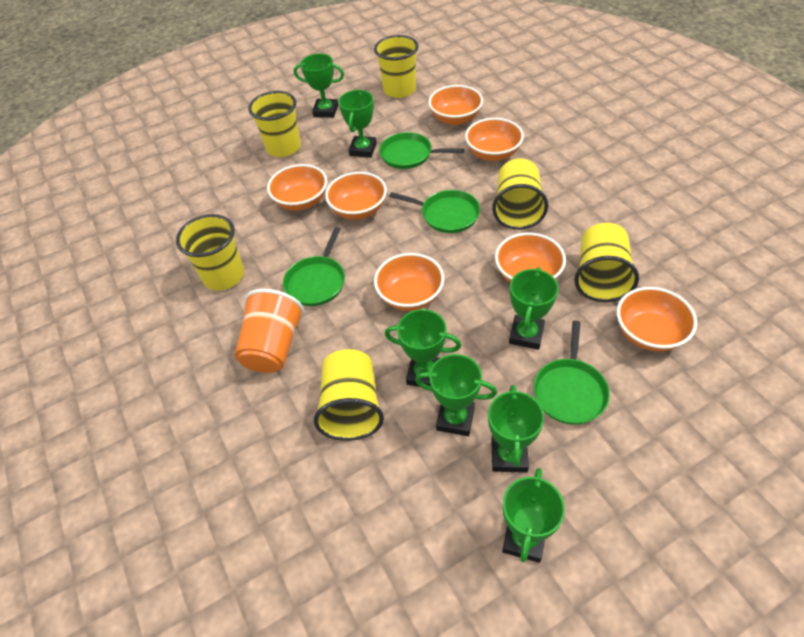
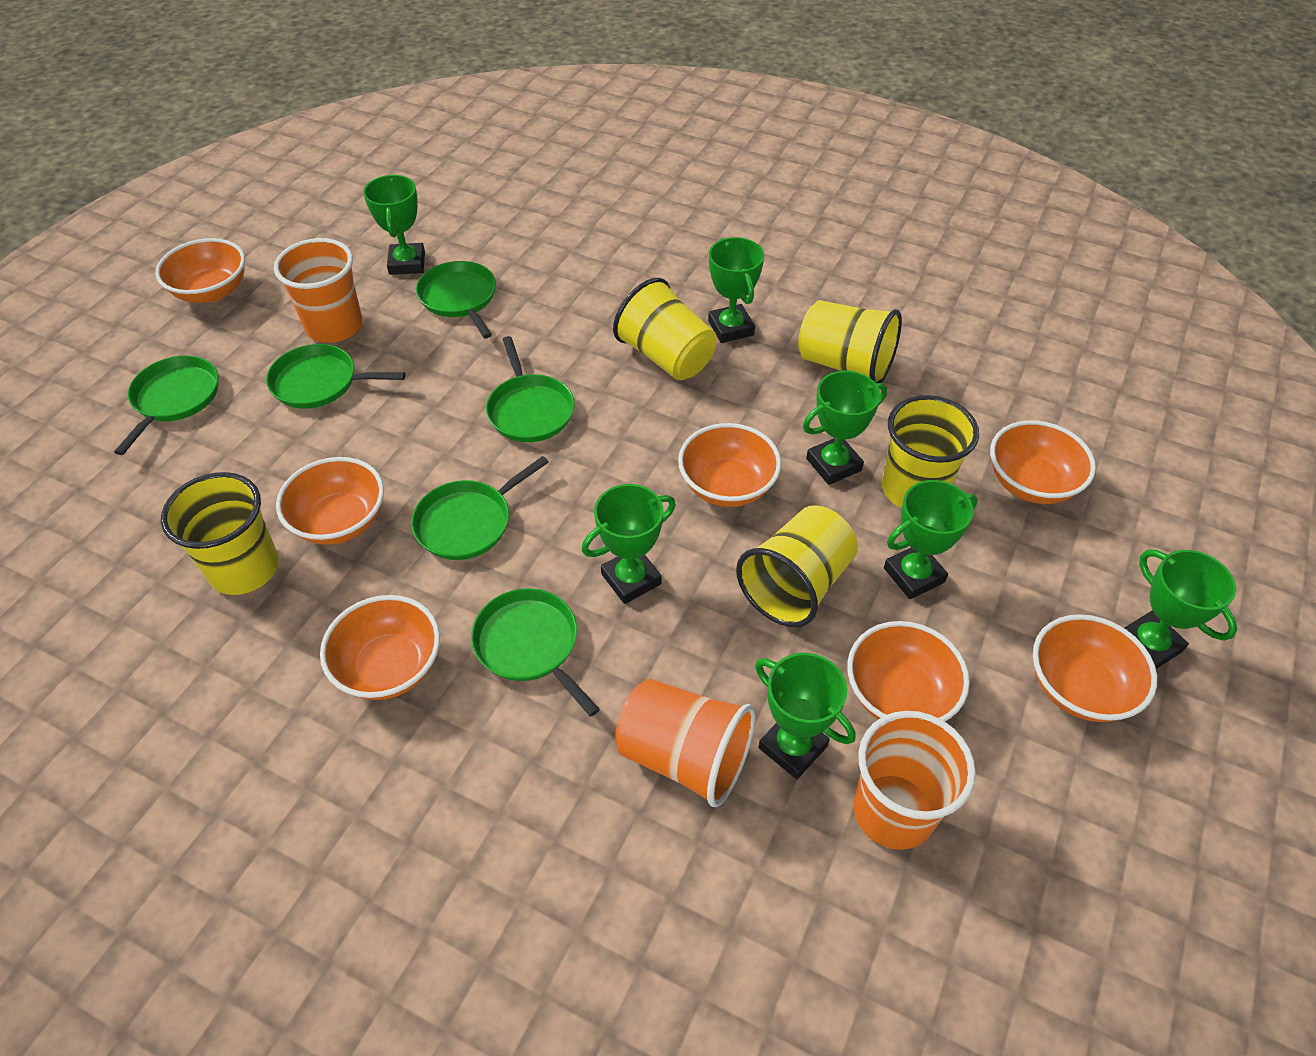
green pan: [283,227,345,306] [379,132,464,169] [389,190,480,233] [533,321,610,425] = 4 -> [114,355,219,455] [266,344,406,409] [411,456,549,560] [416,261,496,338] [471,588,600,717] [486,336,575,442] = 6
orange cup: [235,289,305,373] = 1 -> [274,238,363,343] [615,679,756,807] [853,711,976,850] = 3
yellow cup: [176,214,244,290] [248,91,301,157] [314,349,384,441] [374,35,419,98] [492,159,548,230] [574,223,639,302] = 6 -> [161,472,279,595] [613,278,717,380] [736,505,858,627] [798,300,902,383] [882,395,979,508] = 5

